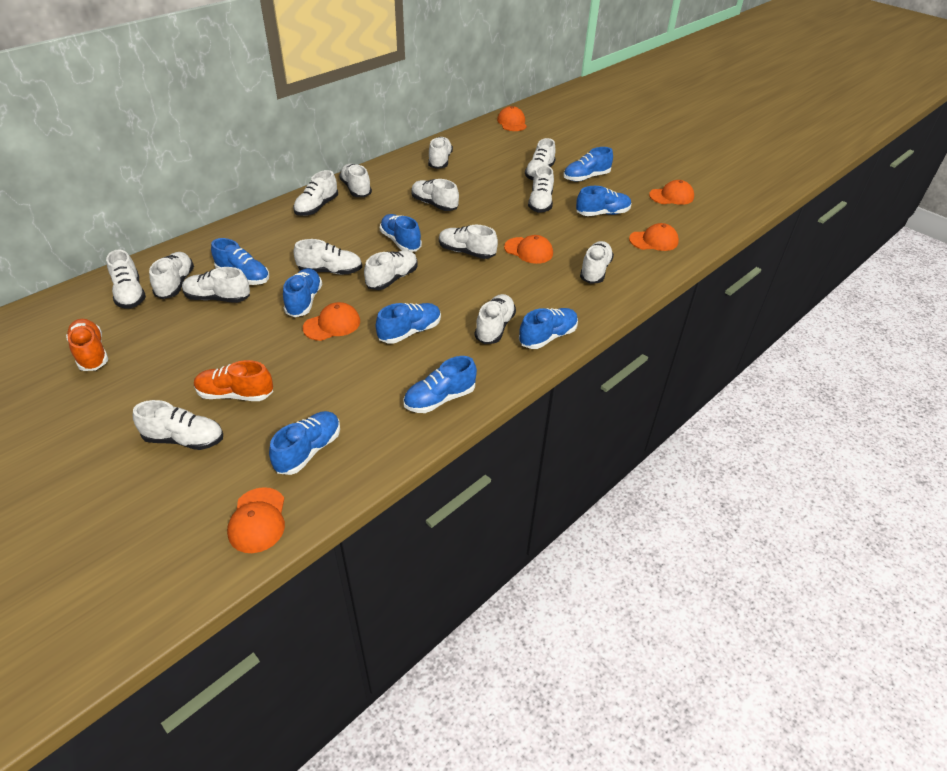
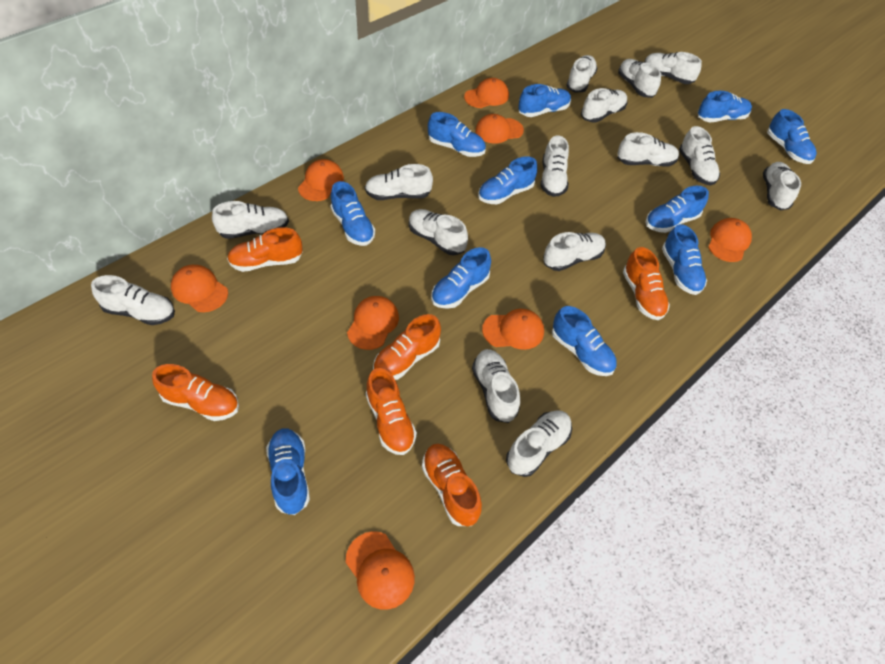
blue shoe: [211,238,269,285] [269,411,340,475] [283,268,322,317] [376,303,441,344] [380,214,422,252] [403,356,477,413] [519,308,578,349] [563,147,613,182] [576,186,631,216] = 9 -> [266,428,310,515] [330,181,375,246] [428,112,486,157] [431,247,491,309] [478,156,537,204] [518,84,571,117] [552,306,617,376] [645,186,709,233] [662,224,707,295] [698,91,752,122] [767,109,817,164] = 11
orange cap: [227,487,285,553] [303,302,360,341] [497,106,527,131] [504,235,553,264] [629,223,679,251] [649,180,694,205] = 6 -> [171,265,228,312] [298,159,344,201] [346,531,415,610] [347,296,399,350] [464,78,509,108] [475,114,524,144] [482,309,544,350] [708,218,752,262] = 8
orange shoe: [66,319,108,371] [194,360,273,401] = 2 -> [152,364,239,421] [227,227,303,272] [366,368,417,455] [373,314,441,380] [422,444,482,526] [623,247,670,320] = 6

